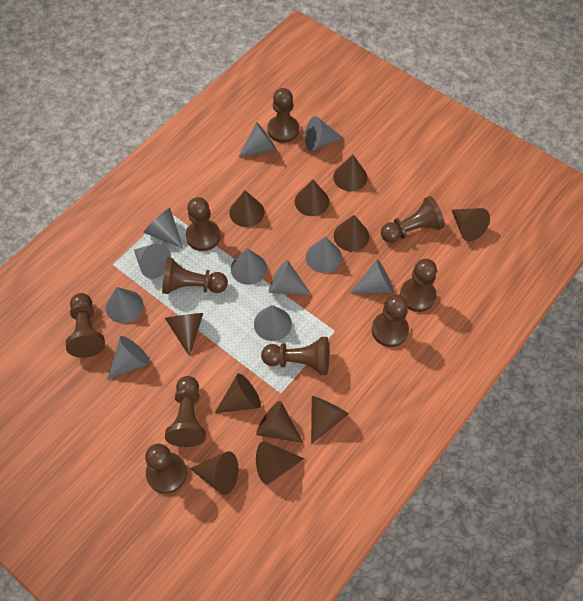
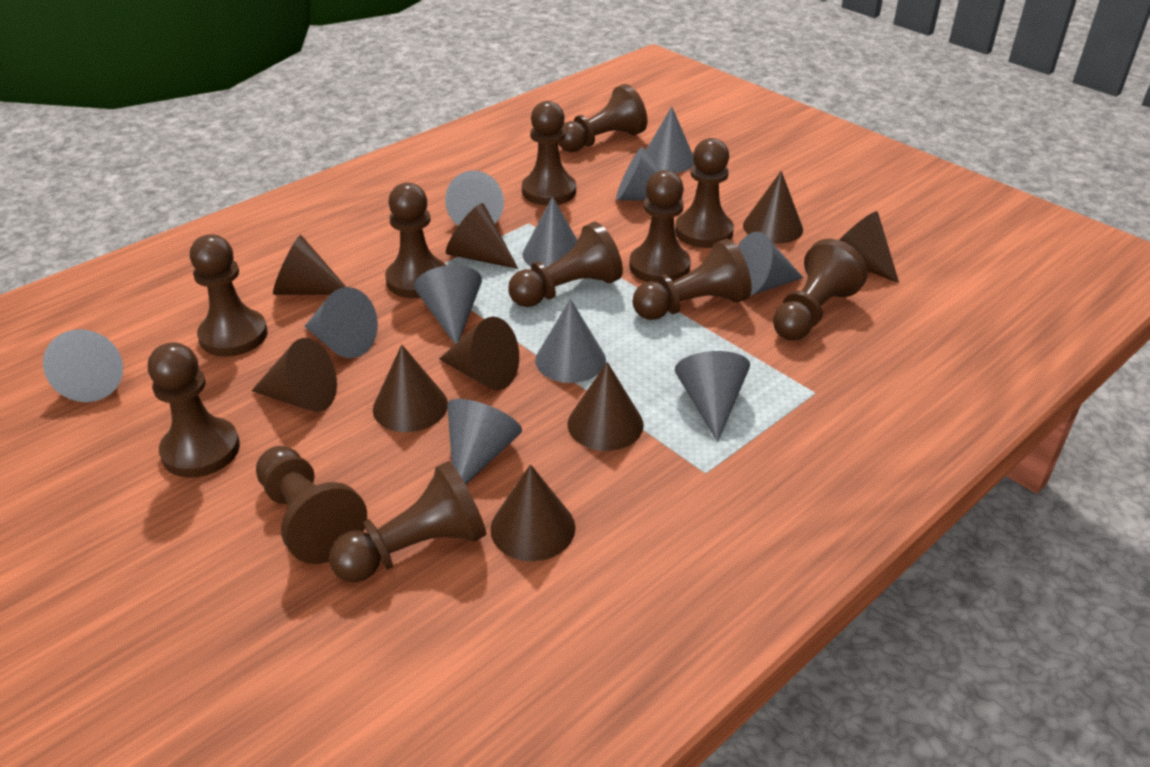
brown cone: [165,313,203,356] [190,451,238,495] [215,373,261,413] [229,191,264,227] [256,401,303,443] [256,441,304,484] [295,180,329,216] [311,396,349,444] [333,155,367,191] [334,215,369,251] [452,208,490,241] = 11 -> [251,338,337,412] [273,235,346,295] [373,344,448,432] [439,317,519,390] [446,203,518,269] [490,464,576,561] [567,362,644,451] [743,171,803,244] [839,211,899,283] = 9
brown pawn: [66,293,105,358] [145,444,187,494] [162,257,228,294] [165,376,206,447] [186,197,221,251] [261,337,329,375] [267,88,299,143] [372,294,409,347] [381,196,445,243] [400,259,437,312] = 10 -> [148,342,240,478] [190,235,268,357] [256,446,367,564] [329,461,486,582] [385,183,446,298] [508,222,623,307] [522,101,576,206] [558,84,647,152] [629,170,691,282] [632,239,752,320] [675,138,734,248] [773,239,868,340] = 12

